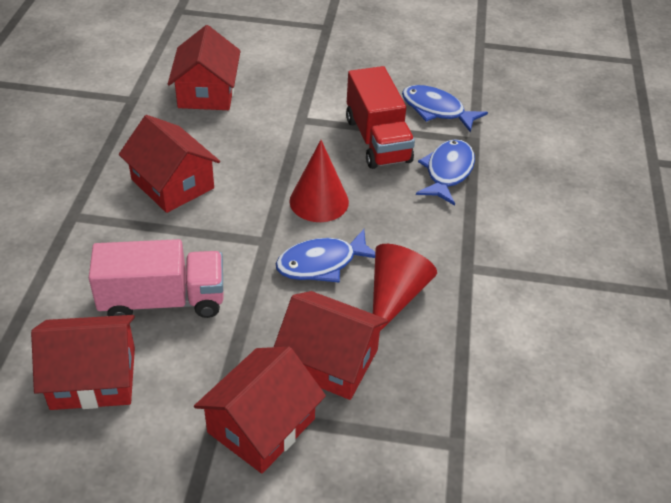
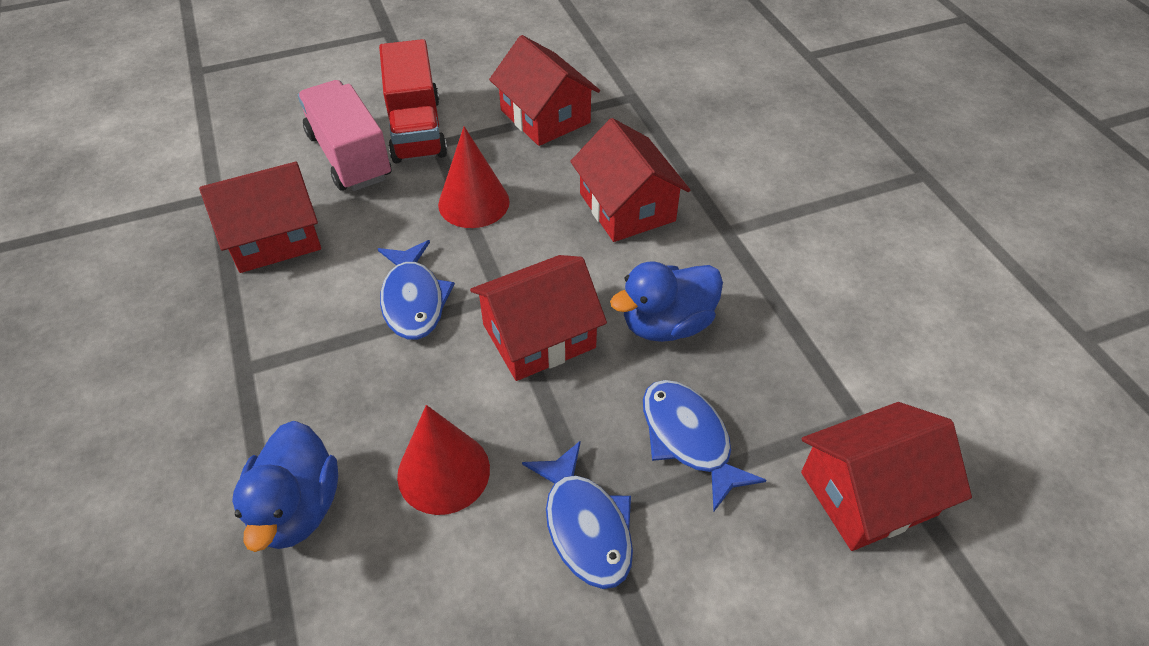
blue duck: none = 0 -> [232,421,338,552] [610,262,723,342] = 2

